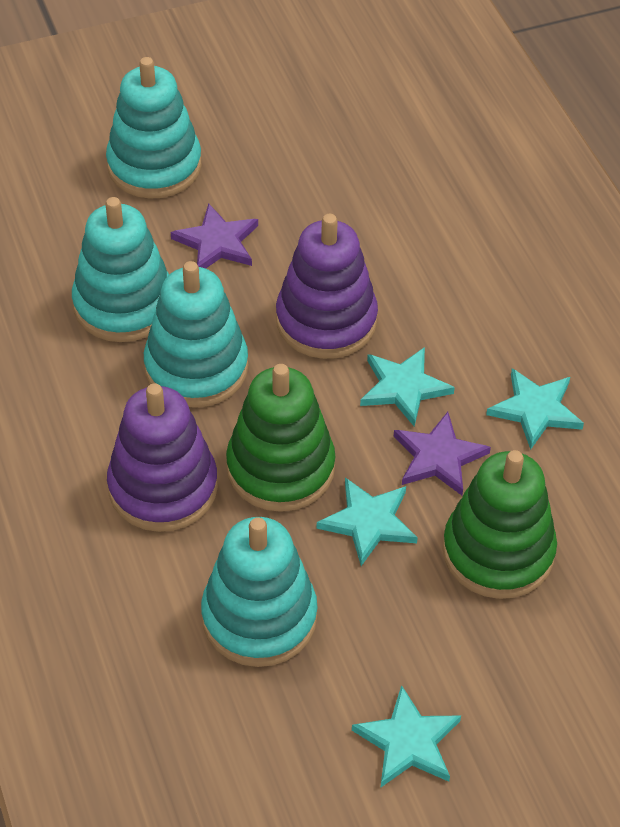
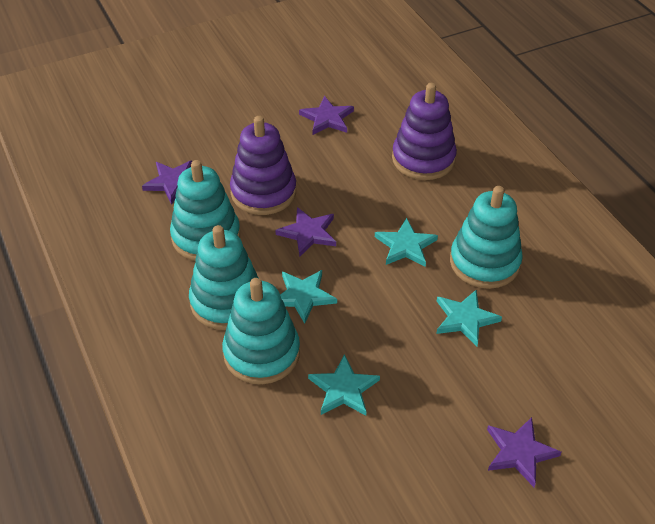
green stacking toy: [226,364,335,512] [443,450,557,599] = 2 -> none = 0
purple star: [171,203,258,269] [394,412,491,495] = 2 -> [142,160,192,205] [275,207,336,256] [299,96,354,135] [487,417,562,487] = 4

